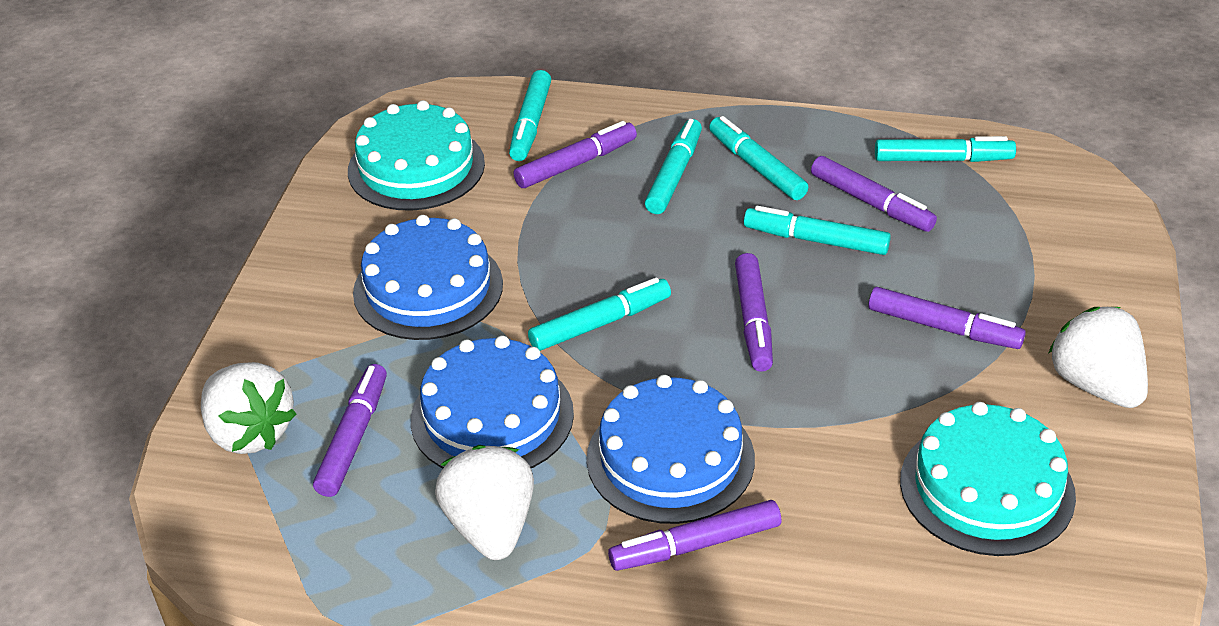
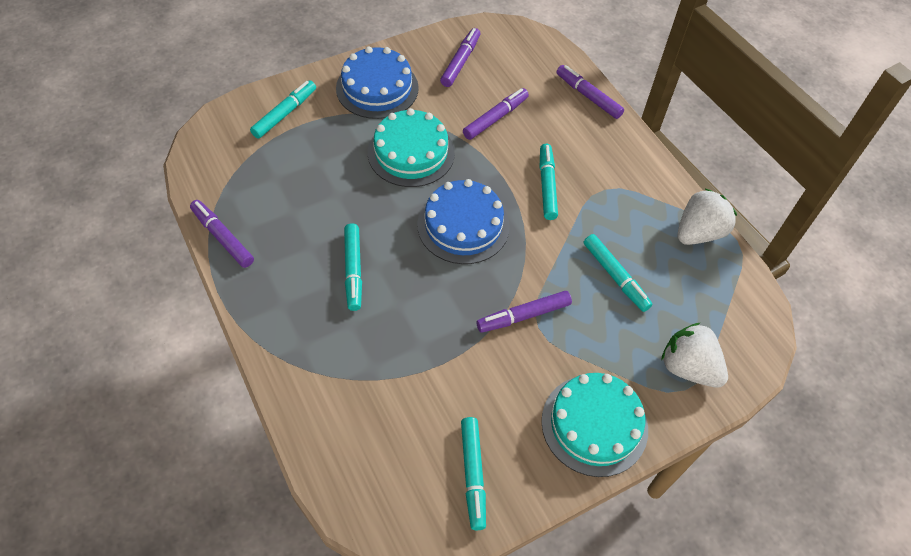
blue cake: [353,215,503,340] [411,336,574,468] [587,375,755,524] = 3 -> [336,46,419,119] [417,179,510,264] = 2
purple marker: [313,364,387,497] [513,121,637,188] [608,500,781,571] [735,253,773,372] [811,156,937,232] [868,287,1026,349] = 6 -> [190,200,254,268] [440,28,480,87] [463,88,529,140] [477,291,572,333] [556,65,624,119] = 5
turquoise marker: [509,70,551,161] [528,277,671,351] [645,119,702,214] [709,116,808,200] [744,206,891,255] [875,136,1016,162] = 6 -> [250,80,316,139] [344,223,362,311] [461,417,486,530] [540,143,558,220] [584,234,652,312] = 5
white strawberry: [201,362,296,454] [435,445,534,560] [1048,307,1148,408] = 3 -> [661,323,728,388] [678,189,737,245] = 2

